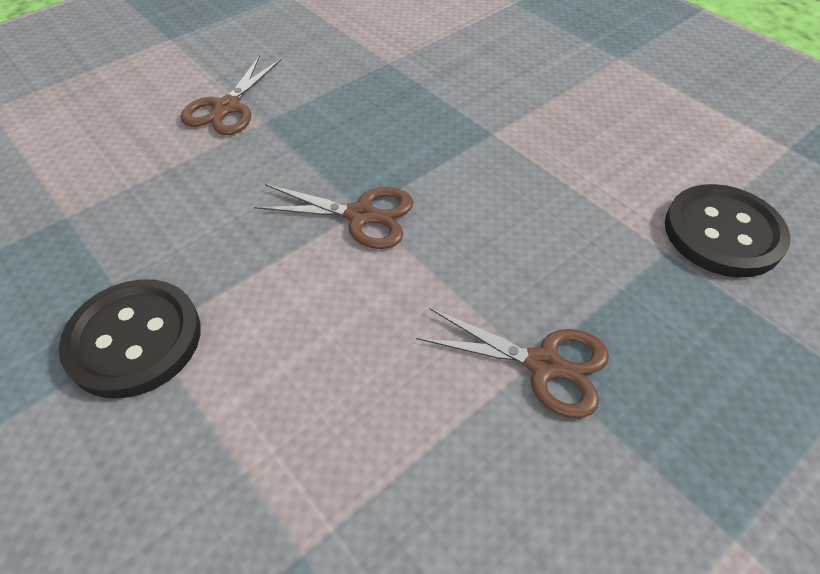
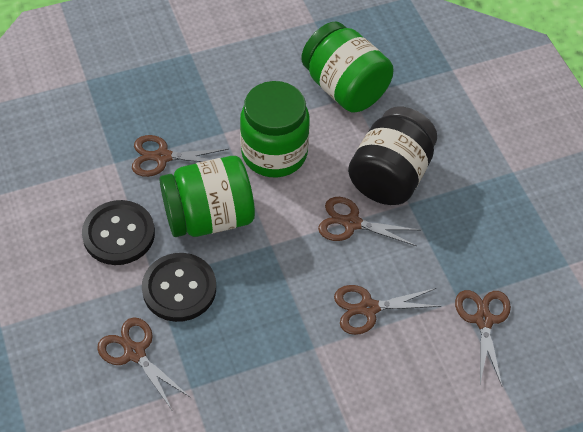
black jar: none = 0 -> [348,107,437,205] = 1
brown scissors: [180,55,282,135] [254,184,413,249] [416,308,609,418] = 3 -> [97,317,190,410] [132,135,229,177] [318,197,420,246] [334,285,442,335] [455,290,511,386] = 5
green jar: none = 0 -> [159,156,255,237] [240,81,310,177] [301,22,393,112] = 3

